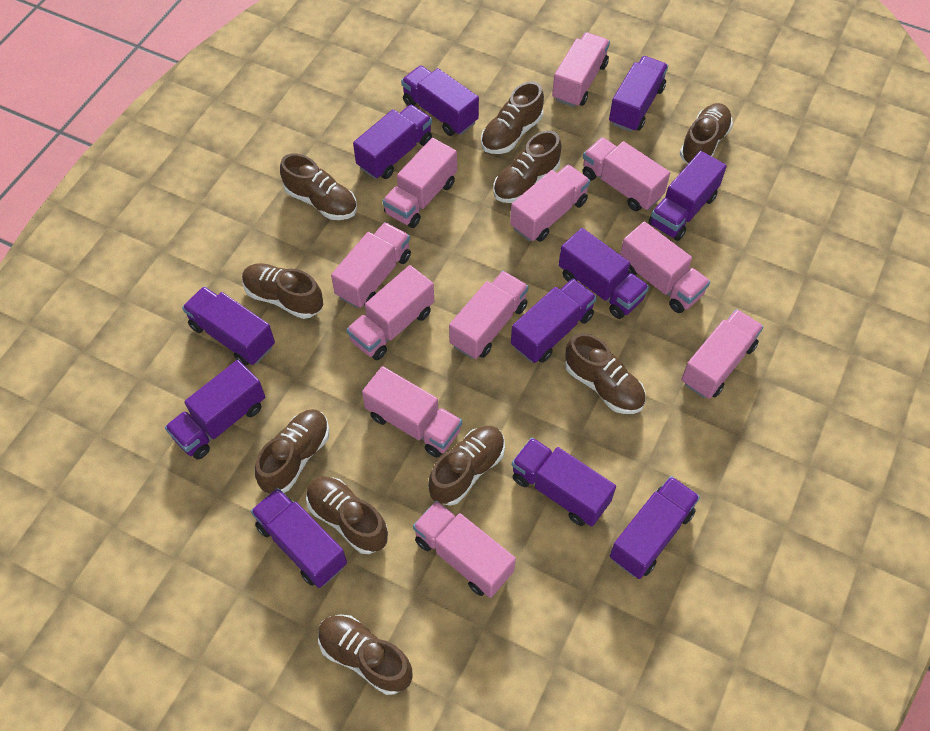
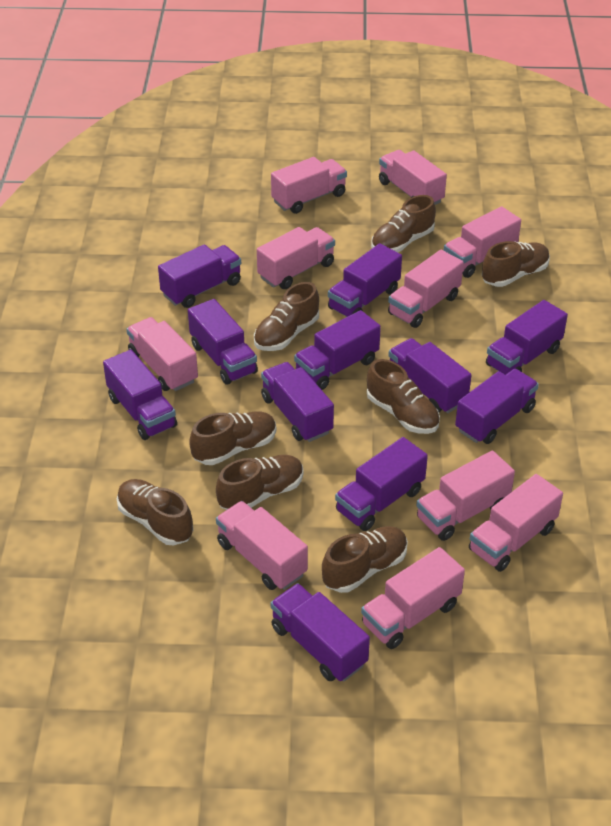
brown shoe: [242,263,323,319] [255,409,329,493] [280,153,357,220] [306,476,388,554] [318,615,413,695] [428,426,505,506] [481,82,544,154] [493,130,562,203] [565,333,645,414] [680,103,733,164] = 10 -> [117,479,193,546] [189,411,277,465] [216,455,304,510] [254,282,319,351] [322,526,408,593] [367,359,440,434] [371,195,436,252] [482,241,550,287] = 8
pink truck: [331,222,411,308] [346,265,434,360] [362,366,462,458] [383,138,457,228] [413,501,516,598] [449,271,529,359] [510,164,590,242] [552,32,610,107] [582,137,670,211] [620,222,710,313] [681,309,764,399] = 11 -> [127,317,198,391] [216,501,308,590] [257,227,335,289] [271,157,347,214] [361,547,465,649] [379,150,447,205] [388,250,464,328] [416,451,515,541] [444,207,521,278] [469,474,563,572] = 10

